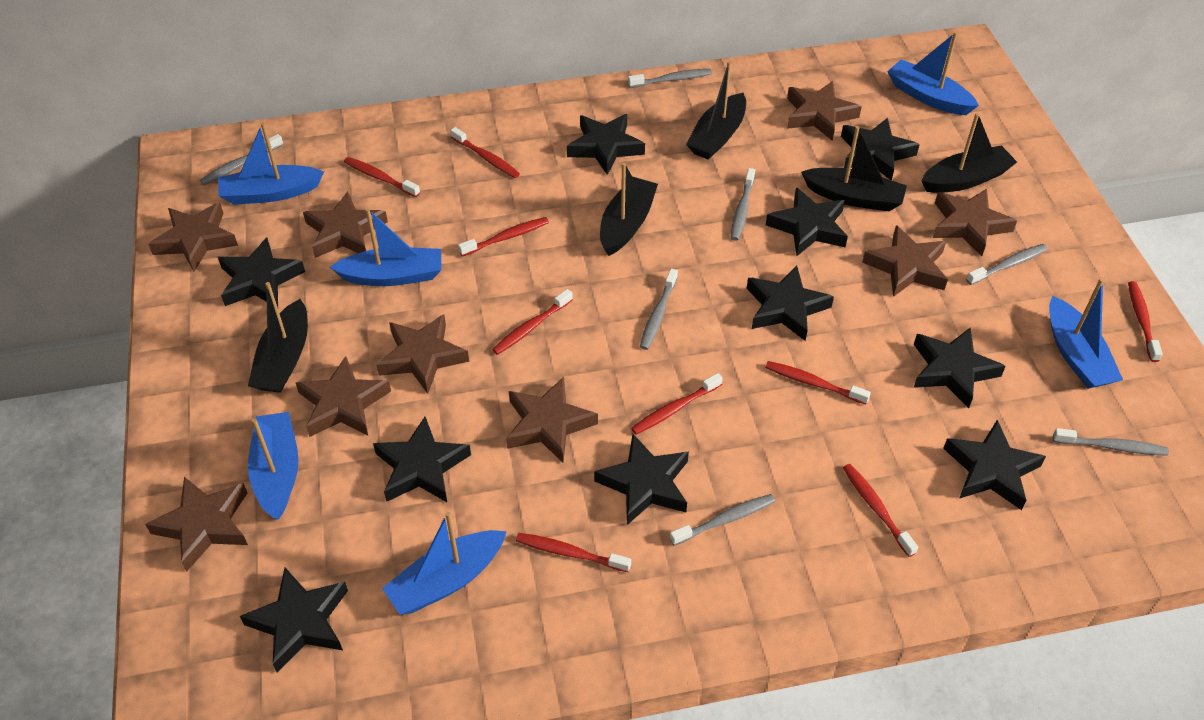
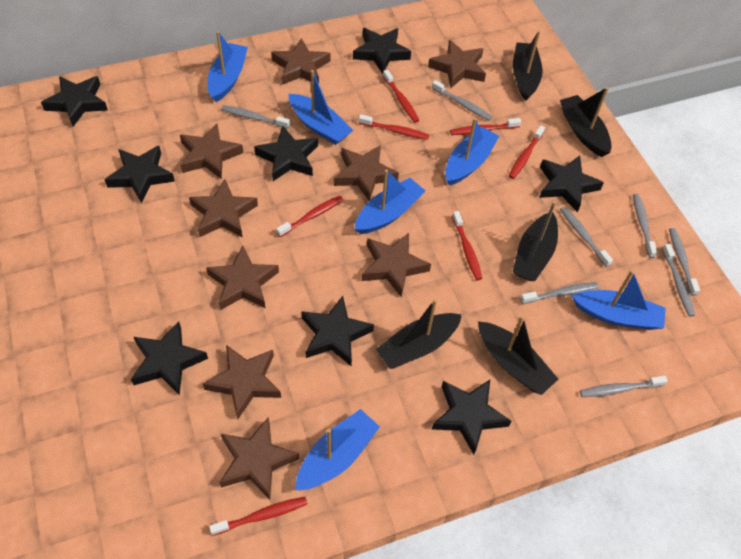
black star: [218,237,305,307] [240,568,348,672] [373,417,471,502] [567,114,645,175] [594,434,689,525] [747,265,834,341] [766,187,848,256] [841,118,920,180] [914,328,1006,408] [943,420,1046,510] = 10 -> [41,76,108,126] [105,146,175,203] [131,321,208,395] [254,126,318,181] [301,296,374,366] [353,28,411,74] [432,380,511,455] [539,156,604,212] = 8
grey toothbrush: [200,134,283,185] [628,69,712,88] [640,269,678,350] [670,494,775,546] [731,168,755,241] [966,244,1048,285] [1053,428,1169,456] = 7 -> [221,105,290,129] [432,80,492,121] [520,282,599,304] [560,207,613,267] [580,376,668,397] [633,194,658,258] [662,244,695,317] [669,228,700,296] = 8
red toothbrush: [344,157,420,197] [450,127,520,178] [458,217,549,257] [492,289,573,355] [516,533,631,572] [631,373,723,434] [765,361,871,405] [843,464,918,557] [1128,281,1163,362] = 9 -> [209,497,307,536] [276,196,344,237] [359,114,429,140] [383,70,419,123] [450,118,521,135] [452,211,482,280] [509,125,545,179] = 7

